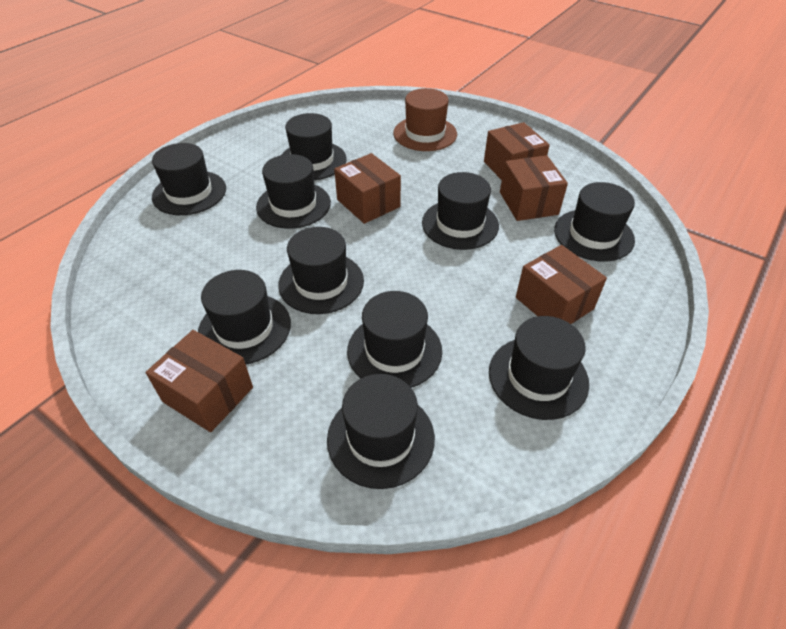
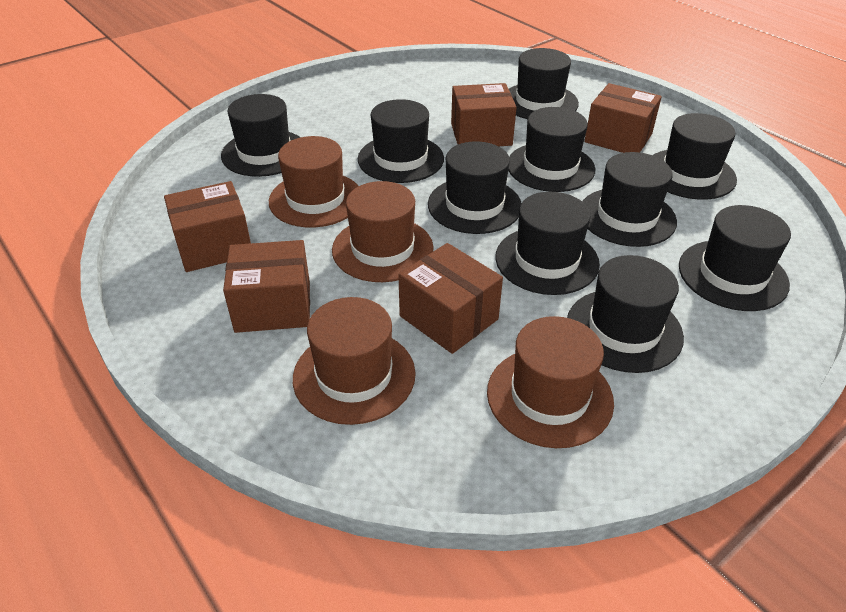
brown hat: [393,88,457,151] = 1 -> [269,136,358,227] [293,297,416,425] [332,181,434,282] [487,316,614,448] = 4

